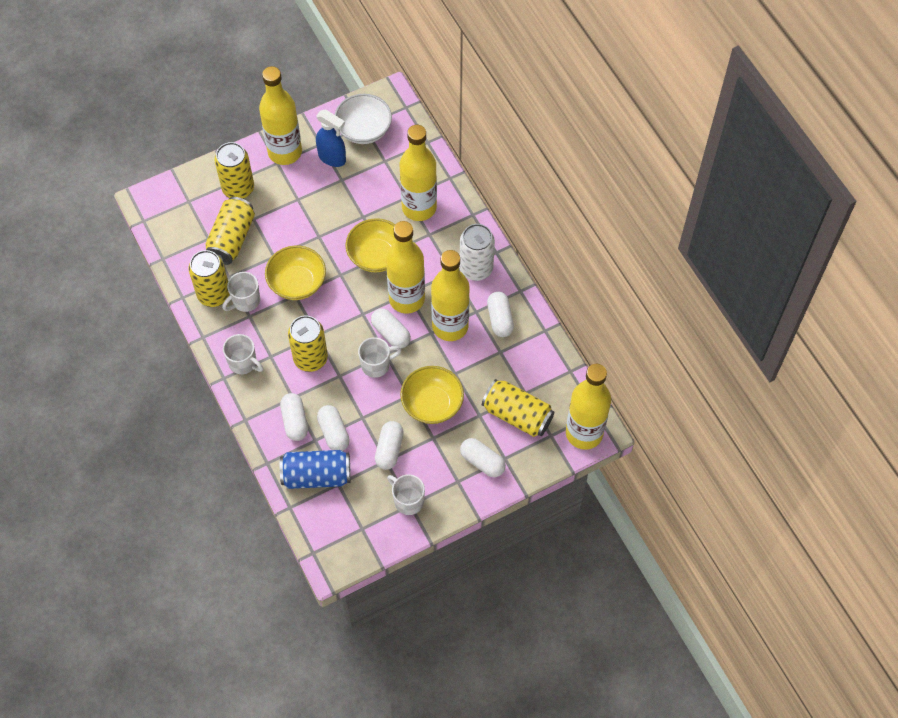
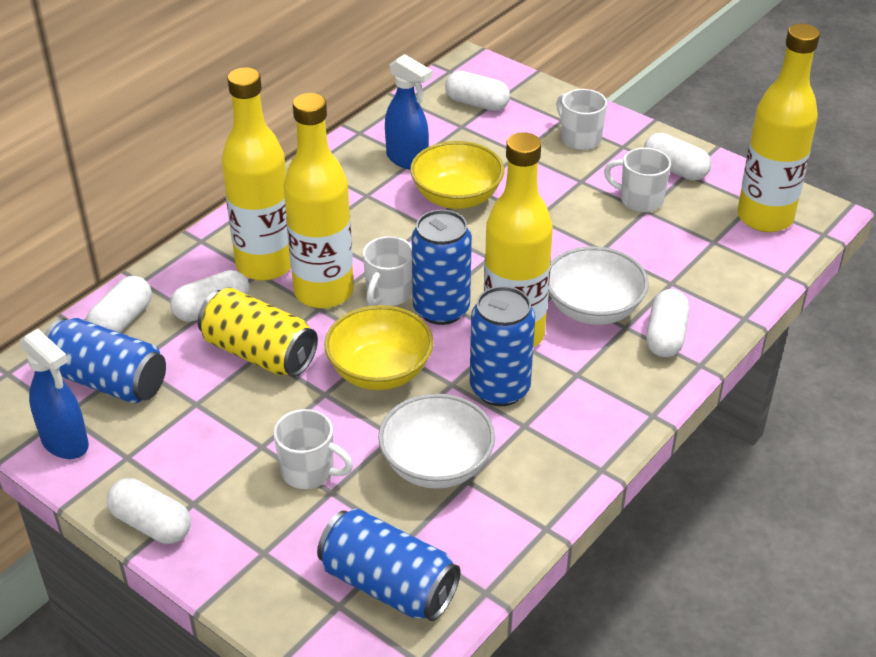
blue can: [280,450,351,489] = 1 -> [45,318,166,404] [317,508,460,621] [412,210,472,325] [470,286,535,406] = 4
blue spray bottle: [316,109,346,167] = 1 -> [20,329,89,459] [385,54,432,170] = 2
white bowl: [335,94,392,144] = 1 -> [378,393,495,489] [549,246,649,325] = 2
white can: [460,224,495,281] = 1 -> none = 0
yellow bottle: [259,66,302,165] [386,221,425,314] [400,125,437,221] [431,250,470,341] [566,364,611,450] = 5 -> [222,67,291,281] [283,93,354,308] [484,132,553,347] [737,24,820,232] = 4
yellow bowl: [265,246,326,300] [345,218,395,272] [400,366,464,424] = 3 -> [324,305,434,390] [410,141,504,209] = 2
yellow can: [189,250,230,307] [205,197,255,265] [215,142,254,199] [288,316,328,372] [482,379,554,437] = 5 -> [198,288,318,377] = 1

